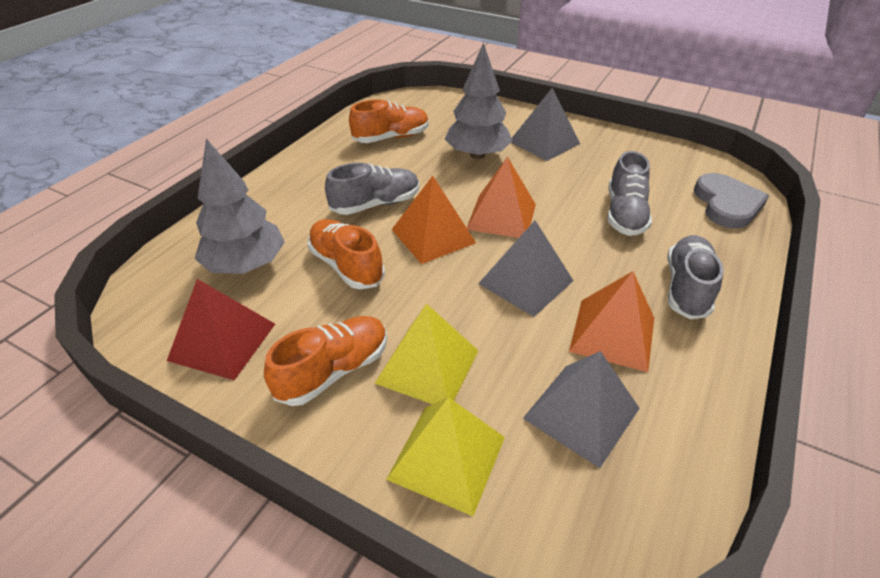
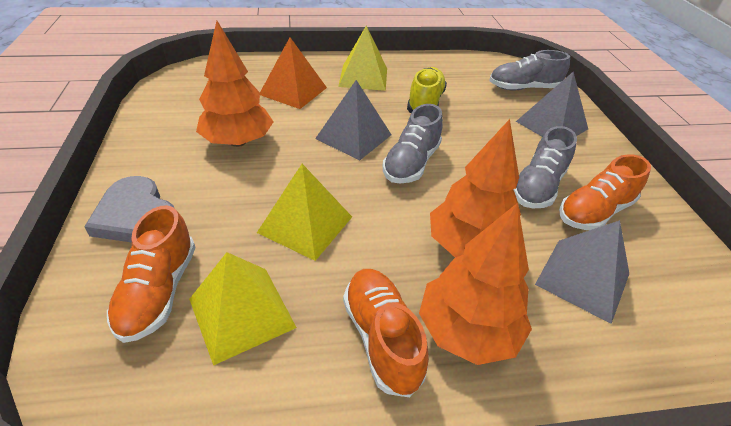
grey tree: [195,139,285,274] [445,42,513,159] = 2 -> none = 0
orange pyramid: [391,176,476,264] [467,157,536,238] [569,271,654,372] = 3 -> [260,37,327,109] = 1
orange tree: none = 0 -> [196,21,273,147] [419,203,532,365] [430,119,521,258] = 3
red pyramid: [167,279,275,380] = 1 -> none = 0
yellow pyramid: [374,304,478,404] [386,397,505,516] = 2 -> [189,252,297,366] [257,164,352,261] [338,26,387,91] = 3
yellow shoe: none = 0 -> [407,67,447,113] = 1

